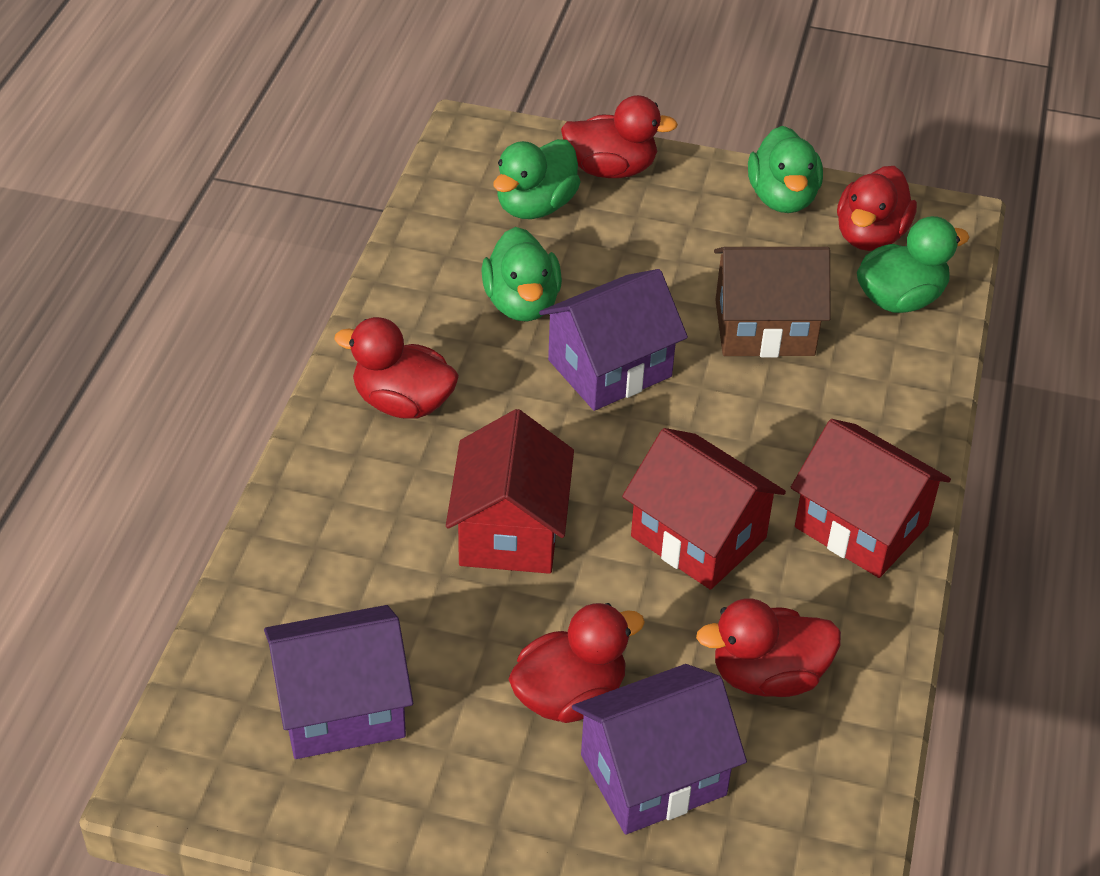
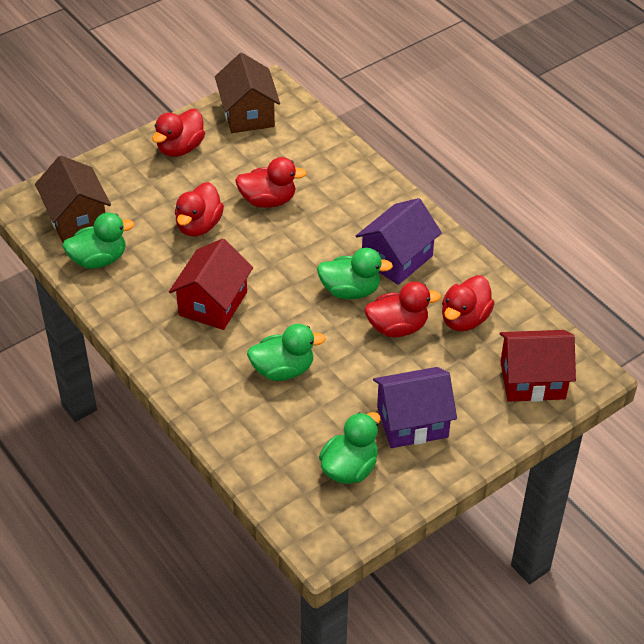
brown house: [714,247,831,357] = 1 -> [35,156,111,242] [215,53,280,133] = 2
purple house: [264,605,413,759] [539,269,688,411] [572,664,747,835] = 3 -> [356,198,442,285] [373,367,457,448] = 2
red house: [446,409,574,574] [622,428,786,590] [791,419,951,578] = 3 -> [169,238,253,330] [500,330,576,402] = 2

